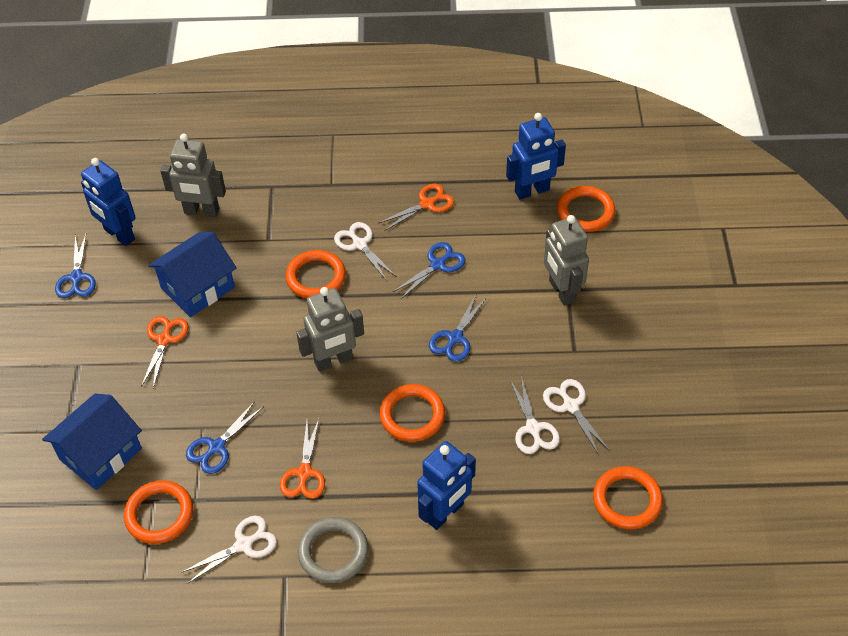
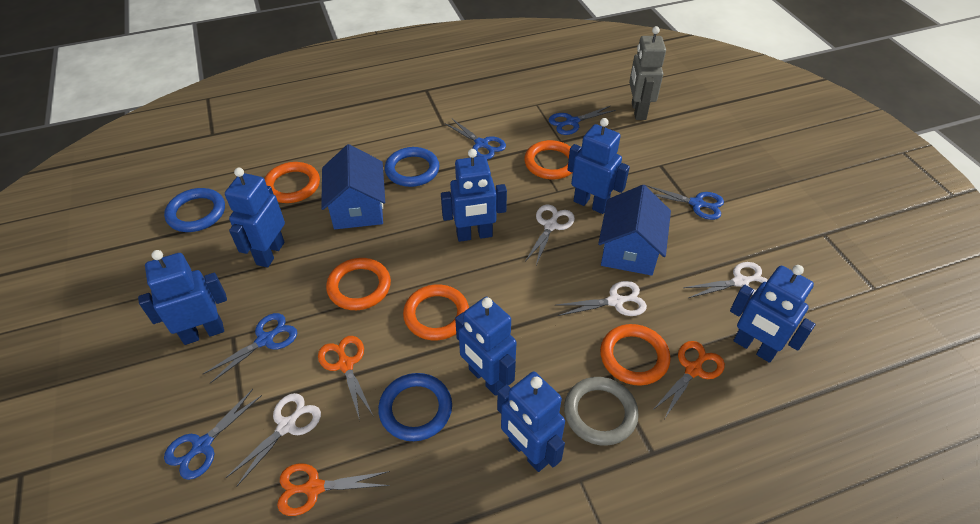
blue ring: none = 0 -> [164,188,225,232] [378,373,452,441] [385,147,439,187] = 3
blue robot: [81,158,136,246] [417,441,476,530] [506,113,566,200] = 3 -> [138,250,227,345] [225,168,285,268] [441,149,507,242] [455,297,517,396] [497,372,565,472] [567,118,630,214] [730,265,816,363] = 7
blue scissors: [55,234,96,298] [186,401,264,474] [393,242,465,300] [429,293,487,362] = 4 -> [164,389,262,480] [203,313,297,383] [444,119,506,159] [548,106,616,135] [646,185,724,220] = 5
grey robot: [160,134,226,217] [296,287,364,372] [544,215,589,306] = 3 -> [629,26,666,120] = 1

